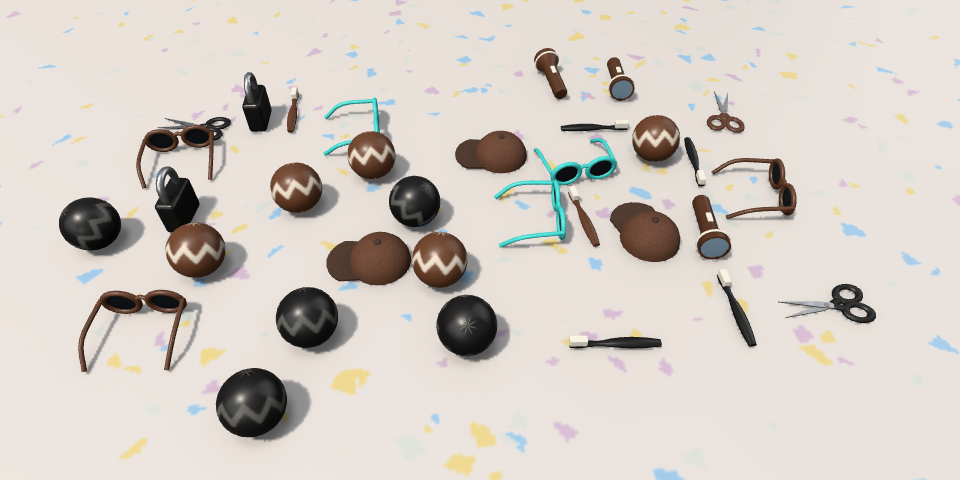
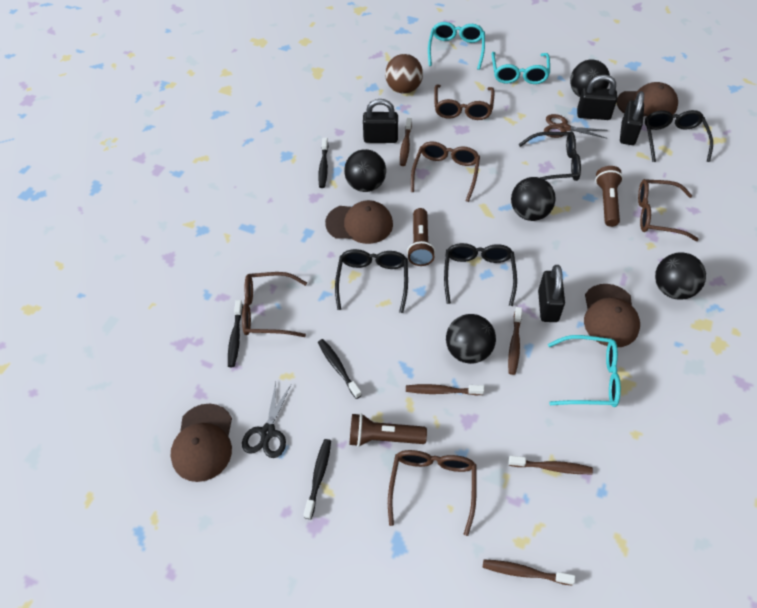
black glasses: none = 0 -> [335,249,408,313] [444,243,517,306] [519,132,581,181] [645,110,713,162] = 4
black padlock: [155,166,199,233] [242,72,272,132] = 2 -> [363,99,398,143] [538,265,565,322] [577,75,617,120] [620,91,644,145] = 4
black scissors: [158,117,231,141] [779,284,876,323] = 2 -> [242,382,292,458] = 1
brown ball: [165,223,226,278] [270,162,322,213] [347,131,396,179] [412,232,468,288] [632,115,680,162] = 5 -> [385,54,423,94] = 1
brown cap: [326,232,411,285] [455,131,527,173] [610,202,680,262] = 3 -> [170,404,232,482] [325,200,393,244] [584,284,640,347] [617,82,678,116] = 4
brown glasses: [78,290,187,372] [136,125,214,189] [711,158,797,219] = 3 -> [242,272,307,337] [388,450,477,536] [411,142,480,202] [434,84,495,120] [638,179,699,241] = 5
brown toothbrush: [287,87,299,133] [568,186,600,247] = 2 -> [400,118,412,166] [406,384,484,395] [483,559,575,586] [508,307,522,375] [509,456,593,474] = 5

